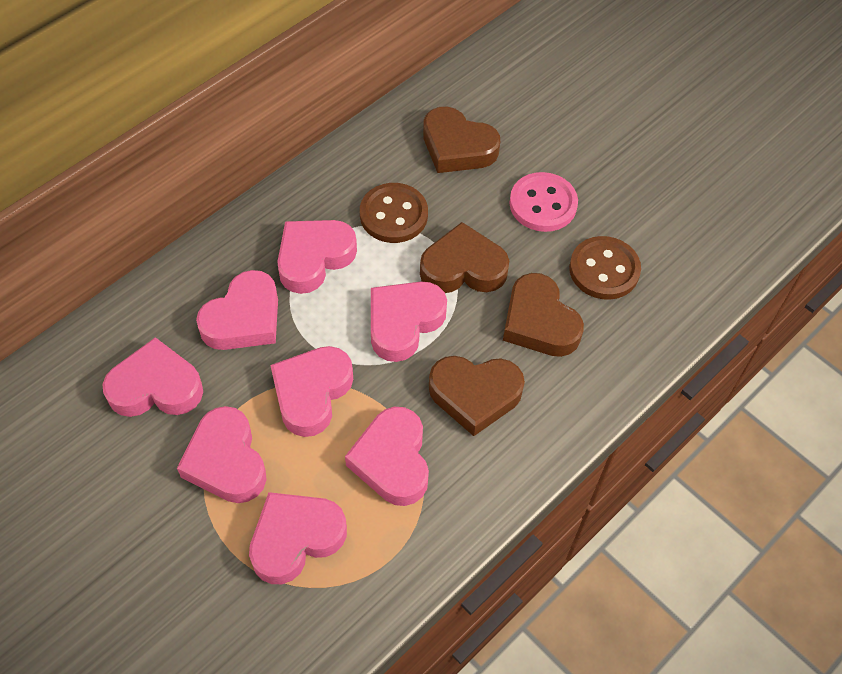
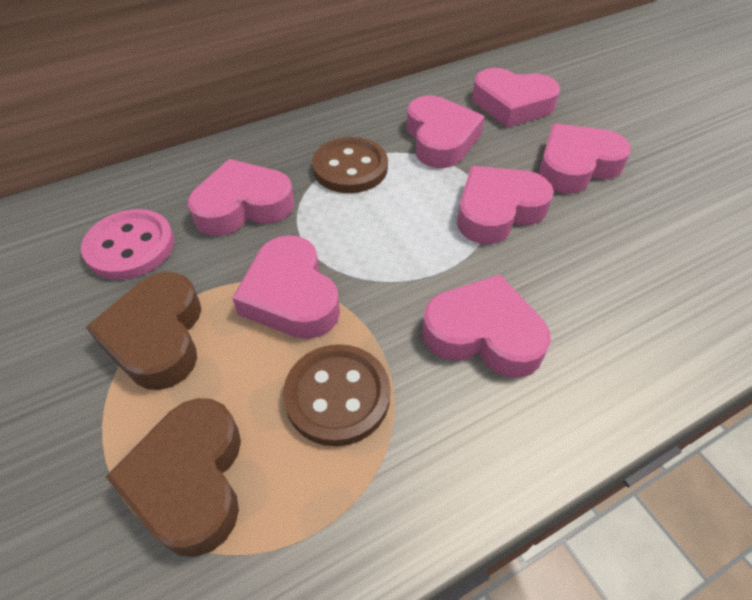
brown heart: [420,222,509,293] [423,107,500,173] [429,356,525,436] [503,273,584,357] = 4 -> [86,272,201,390] [106,398,241,557] = 2
pink heart: [102,337,203,417] [177,406,267,503] [196,270,278,350] [249,492,347,584] [270,346,353,437] [277,220,357,294] [345,407,429,506] [371,281,447,362] = 8 -> [188,159,295,236] [232,235,340,339] [407,96,485,168] [422,274,551,378] [457,166,554,244] [472,68,560,127] [538,124,631,194] = 7

